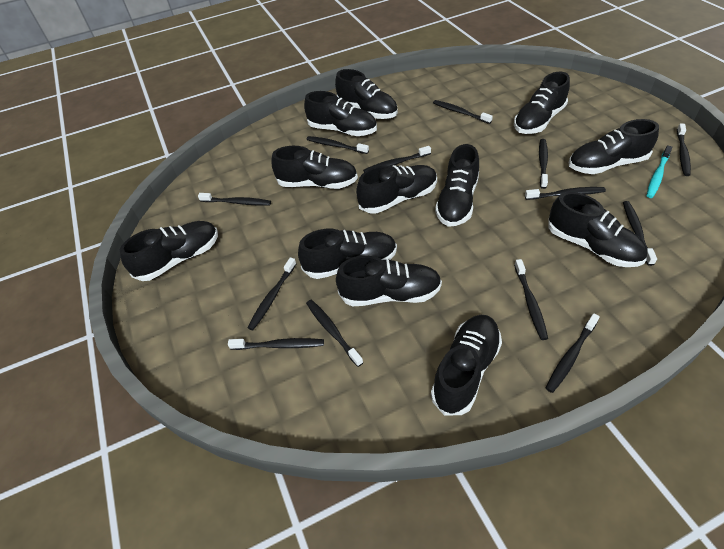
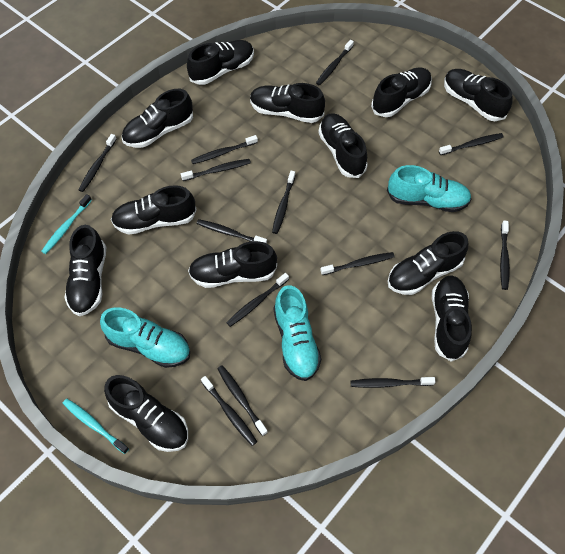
turquoise shoe: none = 0 -> [100,307,190,368] [274,285,321,381] [387,165,472,212] = 3
turquoise toothbrush: [646,145,673,198] = 1 -> [41,194,92,254] [62,399,129,454] = 2

